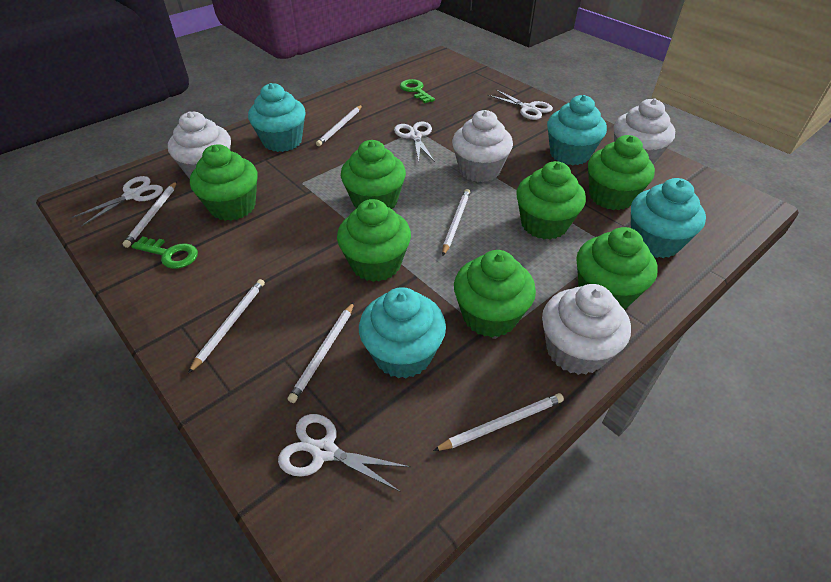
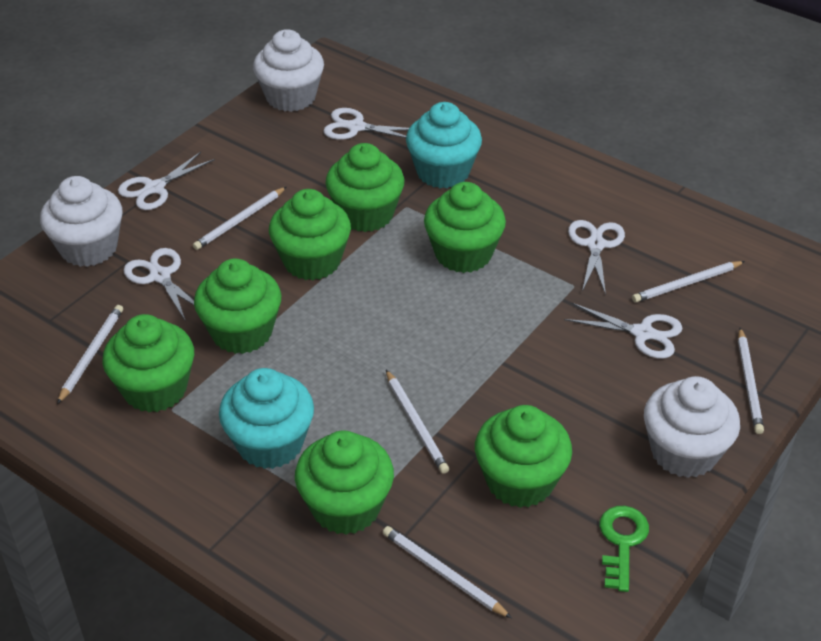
green key: [131,236,198,269] [400,79,435,103] = 2 -> [599,506,649,592] = 1
turquoise cupcake: [248,83,306,152] [359,287,446,378] [547,95,607,165] [631,178,706,258] = 4 -> [219,368,314,469] [406,102,482,188] = 2
white cupcake: [168,111,231,179] [452,110,513,182] [542,284,631,375] [614,99,675,165] = 4 -> [40,176,122,267] [253,29,324,112] [644,376,740,478] = 3
white scissors: [72,176,163,226] [278,414,410,492] [394,122,435,162] [487,89,553,120] = 4 -> [118,152,215,210] [123,248,194,322] [323,108,409,140] [564,303,683,359] [568,220,625,295] = 5

